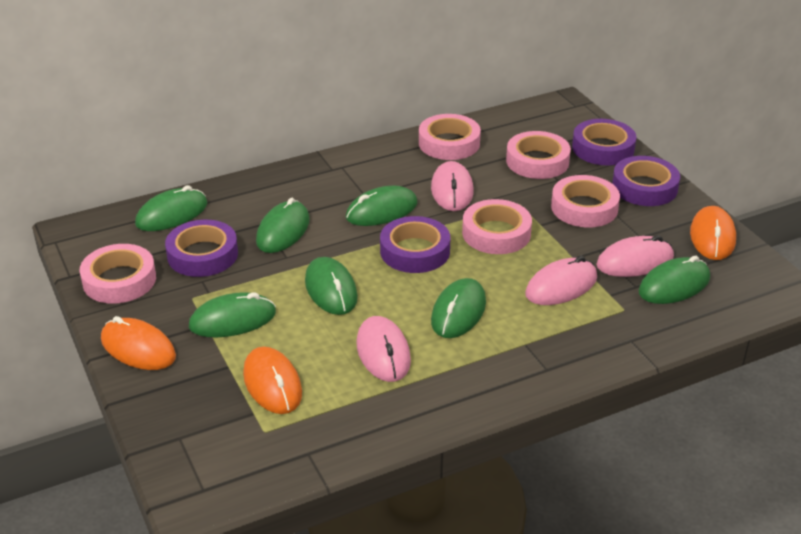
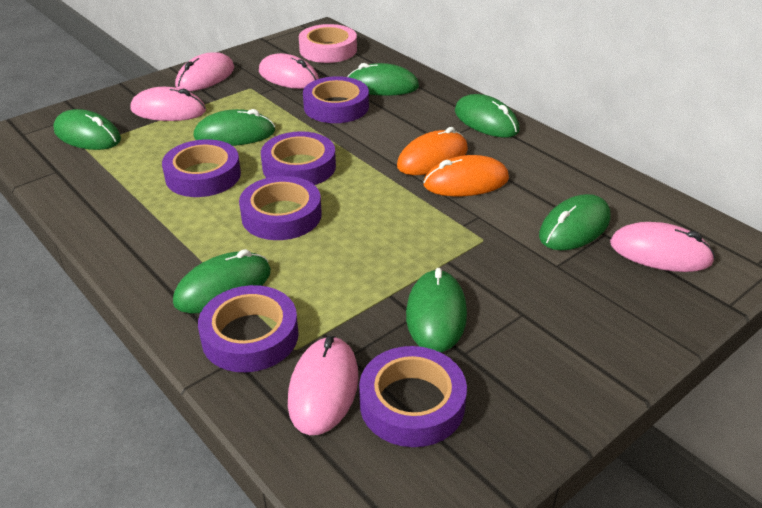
orange mouse: [101,316,176,370] [243,347,302,414] [690,206,736,260] = 3 -> [397,127,468,175] [423,155,509,196] = 2
pink mouse: [357,316,411,382] [431,161,474,211] [525,256,597,305] [596,235,674,277] = 4 -> [130,87,206,121] [175,52,234,91] [259,53,319,89] [288,336,359,435] [610,222,715,272] = 5
pink tape: [80,244,156,304] [419,114,481,160] [462,199,532,254] [506,131,571,179] [551,175,620,227] = 5 -> [299,24,357,63] = 1
purple tape: [165,220,238,277] [380,216,450,273] [572,119,637,165] [612,156,680,206] = 4 -> [162,139,241,197] [198,285,299,372] [239,176,322,240] [261,131,336,185] [303,76,369,123] [359,346,467,447] = 6

